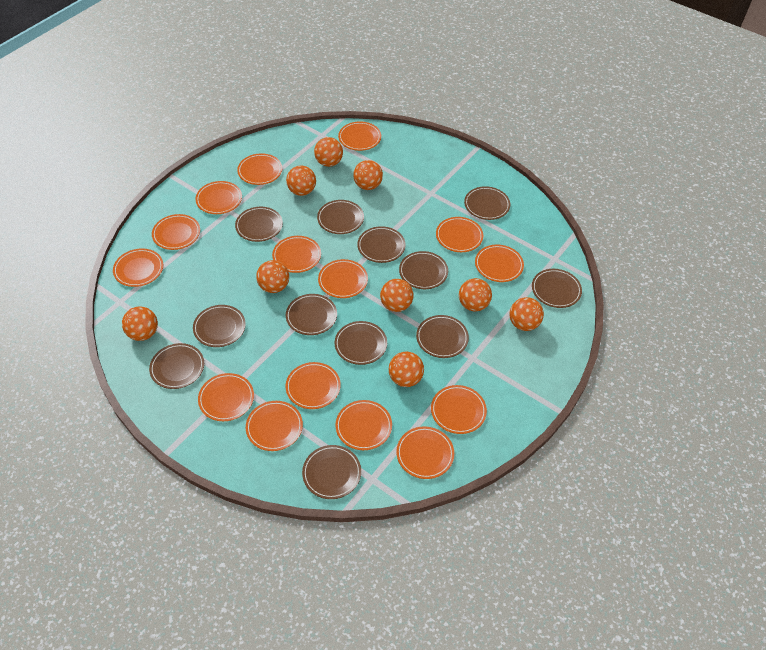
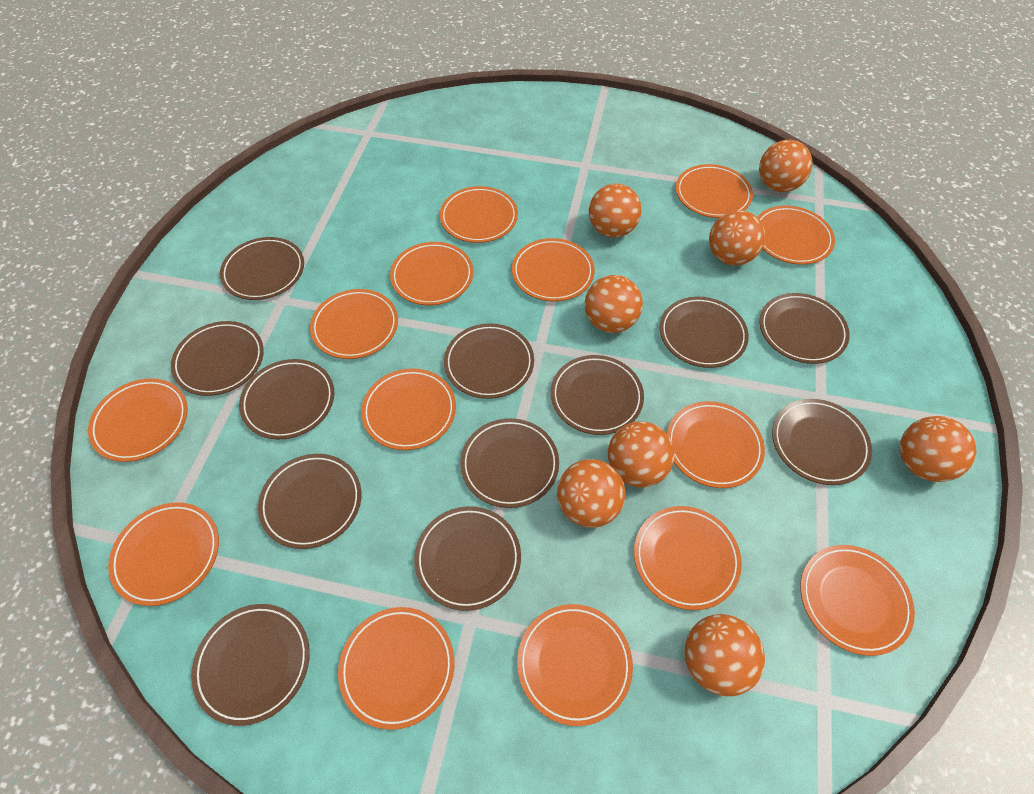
orange ball: [122,307,158,341] [256,260,289,293] [286,166,316,196] [314,137,343,167] [353,160,383,190] [380,279,414,312] [389,351,424,387] [459,278,492,311] [509,297,544,331] = 9 -> [557,459,625,528] [585,275,643,333] [589,183,642,238] [608,421,675,488] [685,614,765,696] [709,210,766,265] [759,140,813,192] [900,416,976,482] = 8
orange plate: [113,248,163,287] [152,214,200,250] [195,181,242,214] [198,373,254,421] [237,153,282,185] [246,401,303,451] [272,236,321,273] [286,362,341,409] [318,259,368,298] [335,400,392,450] [338,121,381,151] [396,427,454,479] [431,385,487,434] [436,217,483,252] [475,245,524,282] = 15 -> [88,378,188,462] [108,502,219,606] [310,289,398,359] [338,607,455,730] [361,368,456,450] [390,242,473,305] [440,186,518,243] [512,238,595,302] [517,604,633,726] [634,506,742,610] [667,401,765,488] [676,164,753,218] [758,206,835,265] [800,545,915,656] = 14

